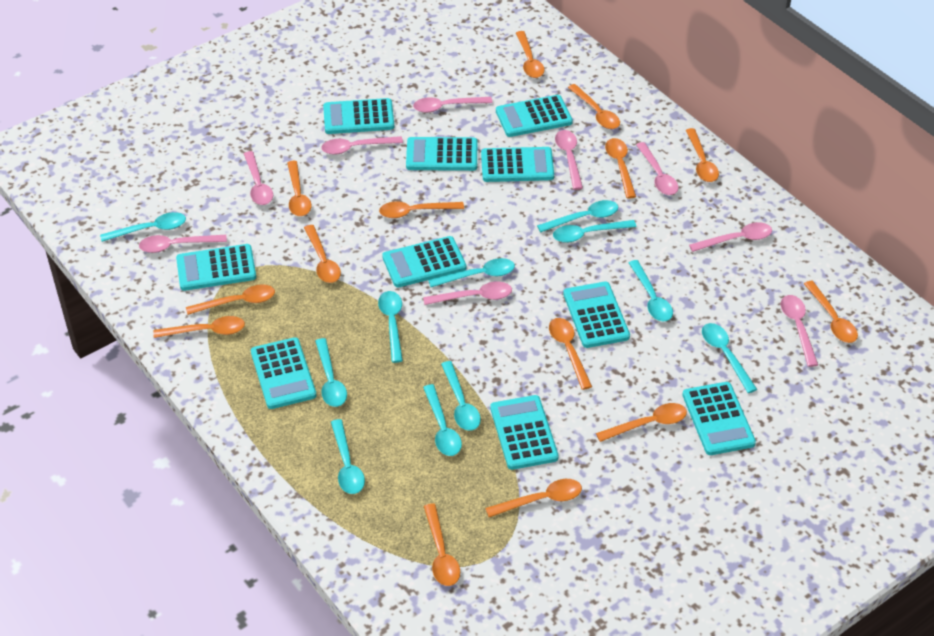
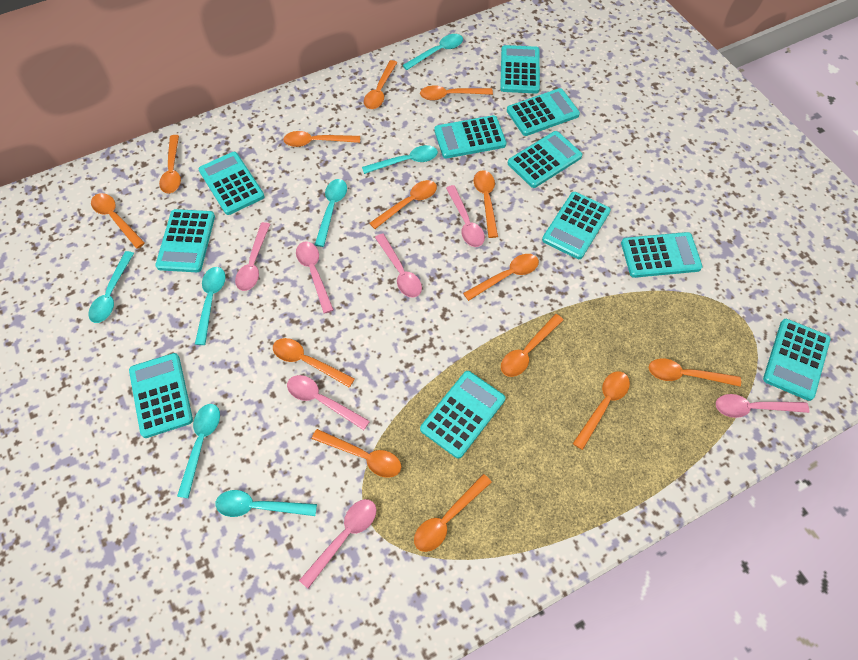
pink spoon: [139,235,227,253] [244,151,273,205] [321,136,403,155] [413,97,493,113] [423,281,512,305] [555,130,583,190] [636,142,678,195] [689,222,772,252] [781,295,818,367] = 9 -> [235,222,270,291] [287,375,370,430] [296,241,334,314] [299,499,376,589] [375,233,422,298] [446,185,485,247] [716,394,809,418] = 7
turquoise calculator: [176,244,256,291] [251,337,317,409] [323,98,394,134] [382,236,466,287] [406,137,477,171] [481,147,554,182] [490,395,559,470] [496,95,573,137] [563,282,630,348] [682,382,756,455] = 10 -> [129,353,193,438] [155,209,215,272] [199,152,265,215] [420,371,505,459] [434,115,506,159] [500,45,540,94] [507,88,580,136] [508,131,582,188] [542,192,611,259] [621,232,702,278] [763,319,831,401] = 11
turquoise spoon: [100,212,186,242] [315,338,347,407] [331,419,365,494] [378,291,403,363] [423,384,462,456] [428,258,515,287] [441,361,481,431] [537,200,618,232] [553,220,636,243] [629,260,673,321] [702,323,757,393] = 11 -> [88,251,134,323] [177,404,220,498] [195,267,226,345] [216,490,317,517] [315,179,347,247] [362,145,438,174] [402,34,463,70] = 7

